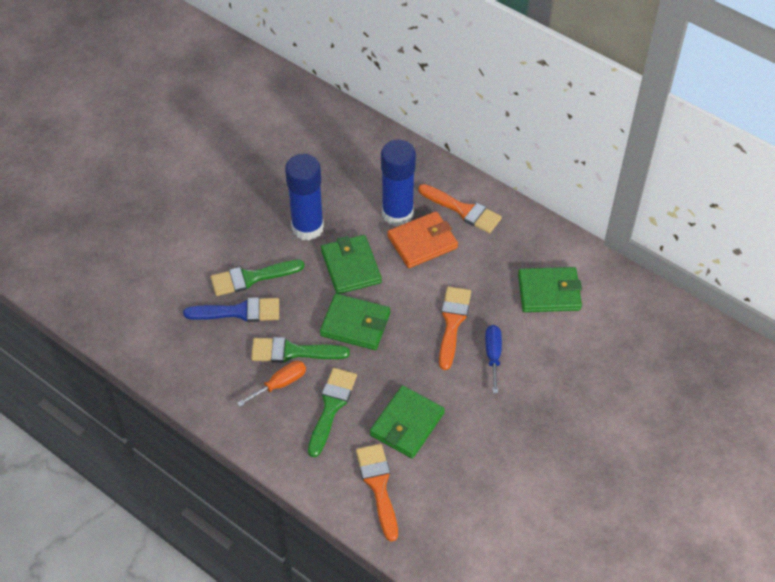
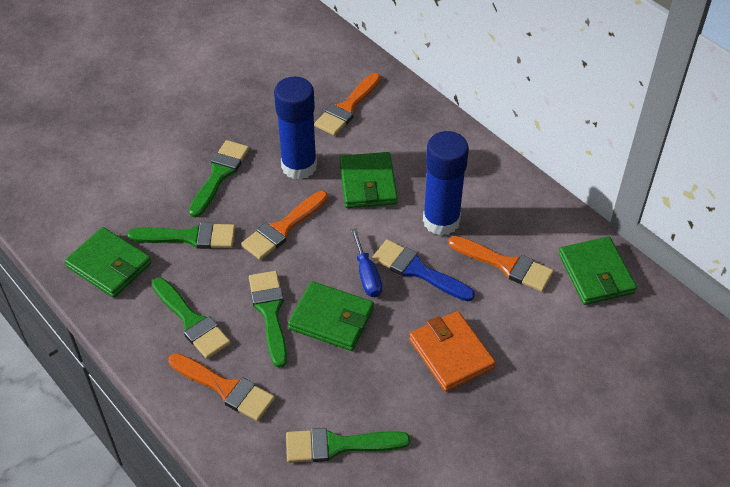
green brush: [211,260,305,296] [251,337,350,363] [308,368,357,457] = 3 -> [127,222,235,249] [152,277,231,359] [189,140,249,218] [249,271,287,368] [286,428,410,463] = 5
orange brush: [356,444,398,541] [418,184,502,233] [439,286,471,370] = 3 -> [168,353,275,421] [241,191,328,260] [314,73,381,136] [448,236,554,292] = 4
orange screwdriver: [237,361,306,407] = 1 -> none = 0

